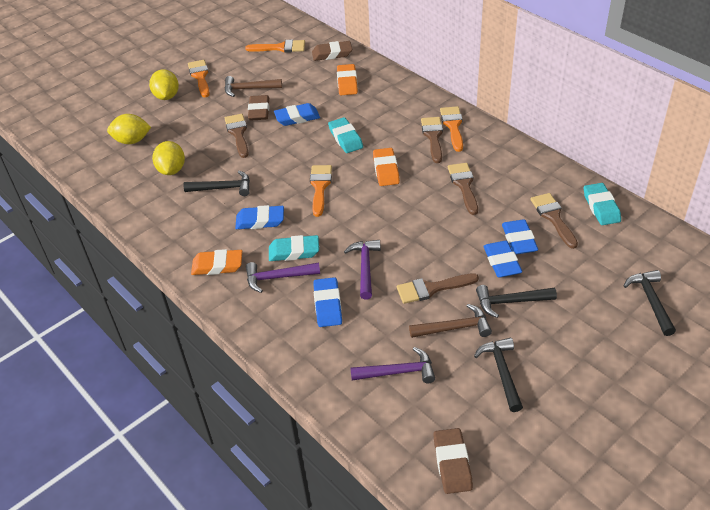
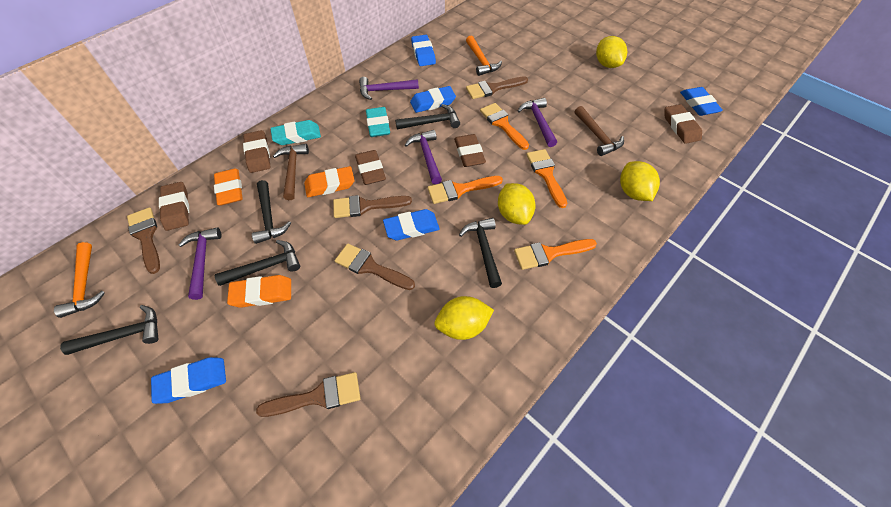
black hammer: [184,171,250,196] [474,338,523,412] [476,285,557,318] [624,270,676,336] = 4 -> [60,305,159,355] [215,240,300,286] [252,180,291,244] [395,104,460,129] [459,218,502,288] = 5
brown eraser: [248,95,270,121] [312,41,352,61] [433,428,473,494] = 3 -> [159,182,189,231] [243,130,270,173] [355,150,386,185] [454,134,486,167] [665,104,702,144] = 5
orange hammer: none = 0 -> [54,242,105,318] [466,36,502,76] = 2
purple hammer: [246,262,320,293] [344,240,381,300] [350,347,435,383] = 3 -> [178,227,221,300] [359,77,419,100] [405,130,442,184] [518,98,557,147] = 4
turquoise eraser: [269,235,319,261] [328,117,363,153] [584,183,621,225] = 3 -> [270,120,321,145] [366,107,390,137] = 2
yellow lemon: [107,114,151,144] [149,69,179,100] [152,141,185,175] = 3 -> [435,296,494,340] [498,183,536,225] [596,36,627,68] [620,161,660,201] = 4

